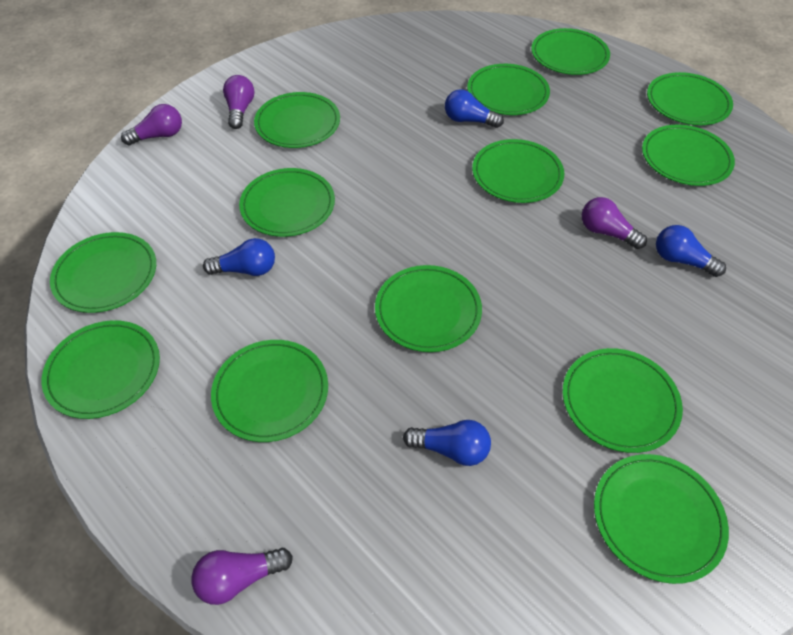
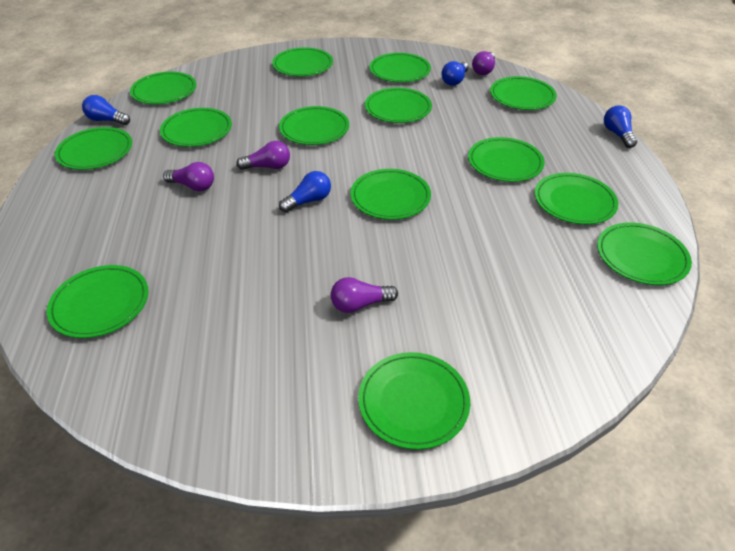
green plate: [42,320,160,419] [50,232,156,313] [211,340,328,442] [239,168,335,237] [254,92,340,148] [375,265,482,352] [467,64,550,115] [472,139,564,203] [531,28,610,75] [562,348,683,453] [594,454,729,584] [642,125,735,186] [647,72,733,125] = 13 -> [47,265,149,338] [55,127,132,170] [130,72,196,104] [160,108,232,147] [272,47,333,77] [279,106,349,145] [351,169,431,220] [358,352,470,450] [365,87,432,123] [369,53,431,83] [468,137,545,182] [490,76,557,110] [535,173,618,224] [597,222,692,285] = 14

